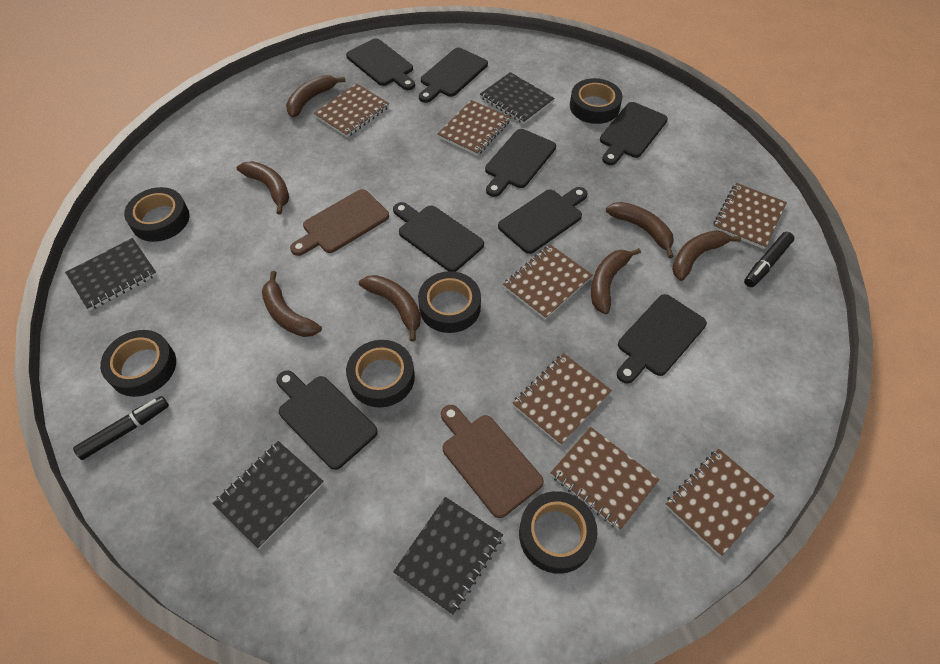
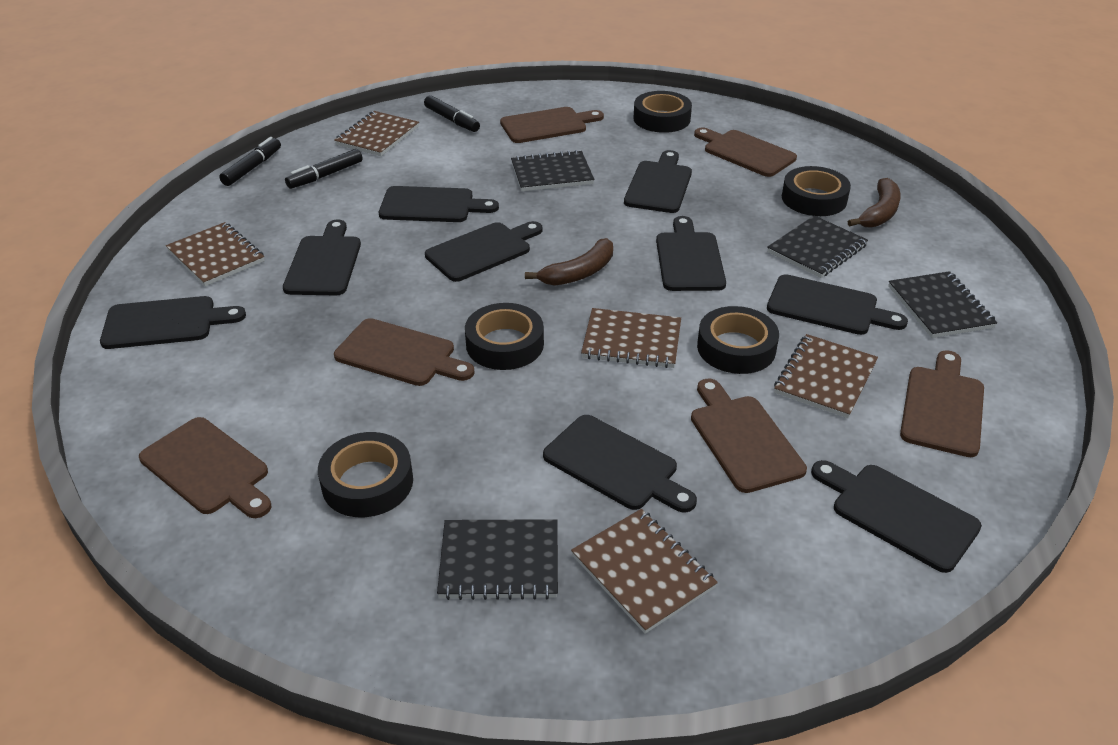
black cutting board: [276,370,378,470] [346,38,415,90] [393,202,484,272] [419,48,488,103] [485,129,556,197] [498,187,588,254] [600,102,668,165] [617,294,707,384] = 8 -> [100,296,246,349] [283,219,361,295] [379,186,499,222] [425,221,543,282] [543,415,697,513] [624,150,692,213] [656,216,726,291] [767,274,908,335] [811,460,982,573] = 9
black marker: [73,396,169,460] [744,232,794,287] = 2 -> [219,137,281,186] [285,149,363,189] [424,95,480,132] = 3
black tape: [100,330,176,397] [124,187,189,242] [346,340,415,407] [418,271,481,333] [519,491,598,574] [570,78,622,124] = 6 -> [318,432,413,517] [465,303,544,370] [634,91,692,133] [697,306,779,374] [782,166,851,216] = 5
brown banana: [237,161,289,215] [262,271,322,337] [286,75,345,118] [359,275,421,342] [591,248,641,314] [606,202,674,258] [672,230,741,281] = 7 -> [525,238,613,286] [848,178,901,227] = 2
brown cutting board: [290,189,389,256] [441,405,544,518] = 2 -> [139,417,271,518] [334,318,475,386] [500,107,604,143] [691,379,807,493] [694,127,797,177] [900,350,984,457] = 6
brown notebook: [314,83,389,137] [437,100,511,156] [503,244,593,320] [512,353,612,445] [550,427,660,530] [665,448,774,556] [713,183,787,249] = 7 -> [166,222,265,286] [334,111,419,156] [571,509,718,634] [581,308,681,368] [774,334,878,418] = 5

